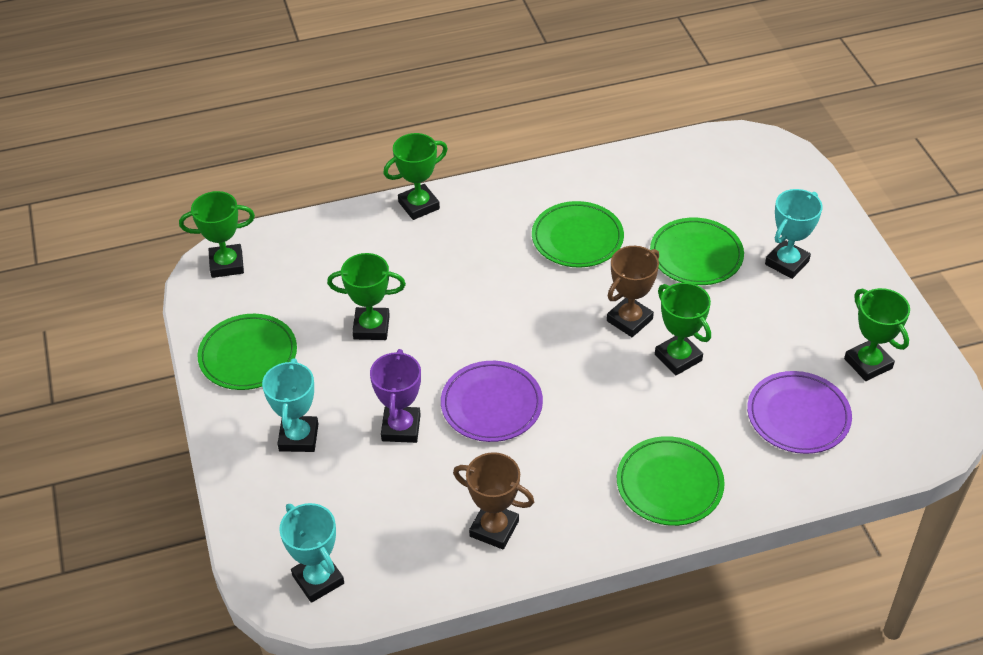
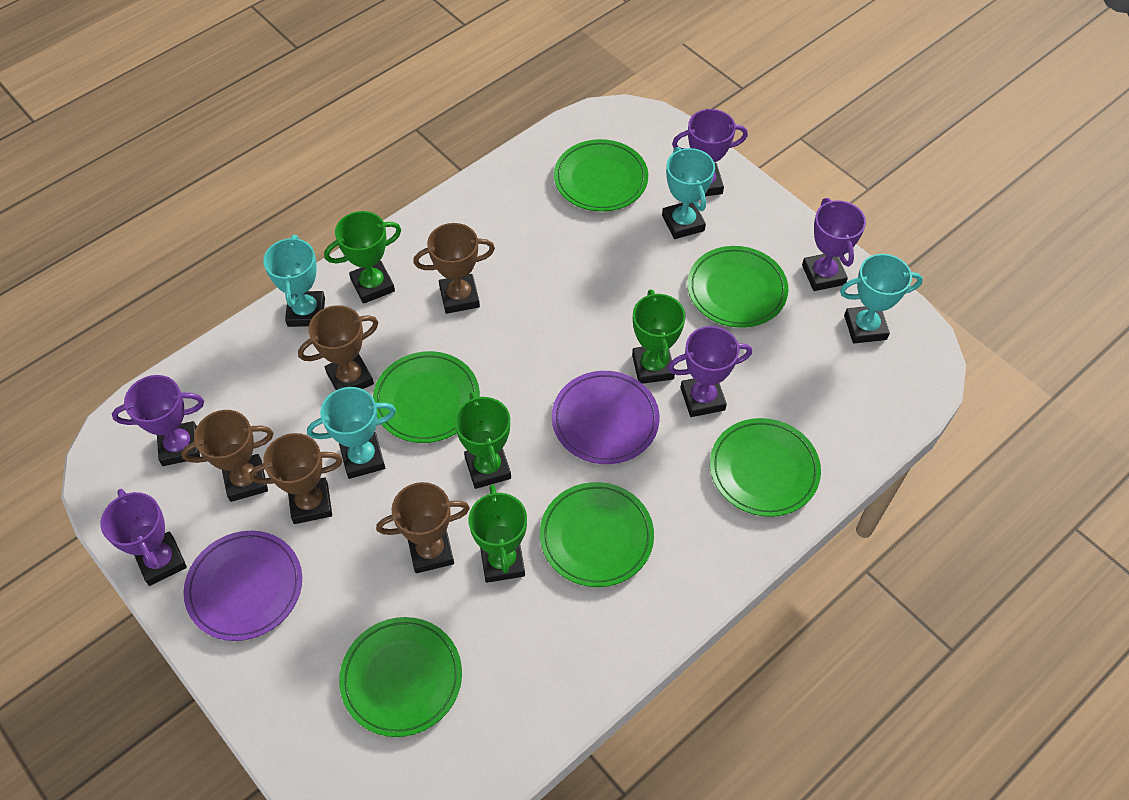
brown trophy: [453,452,534,549] [607,246,659,337] = 2 -> [181,410,273,502] [249,433,343,524] [298,305,379,390] [376,482,470,573] [413,223,495,314] = 5
green plate: [197,314,297,390] [532,201,624,267] [617,436,725,526] [650,218,744,285] = 4 -> [339,617,462,737] [373,351,480,443] [540,482,654,587] [554,139,648,212] [687,246,788,328] [710,418,821,517] = 6
green trophy: [179,191,255,278] [327,253,406,340] [383,133,448,220] [655,283,711,375] [844,288,910,381] = 5 -> [324,211,401,304] [454,392,511,489] [469,484,527,583] [632,289,686,384] = 4
purple trophy: [370,349,421,443] = 1 -> [100,489,187,586] [112,375,204,466] [668,326,752,417] [672,109,748,196] [802,198,866,291] = 5
turquoise trophy: [262,359,318,452] [279,503,344,603] [765,189,823,279] = 3 -> [263,235,325,327] [307,387,396,479] [662,147,715,239] [840,254,923,344] = 4

